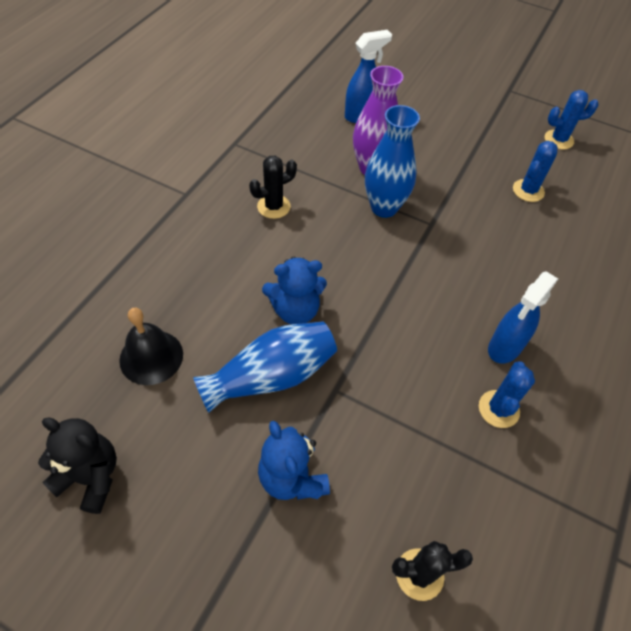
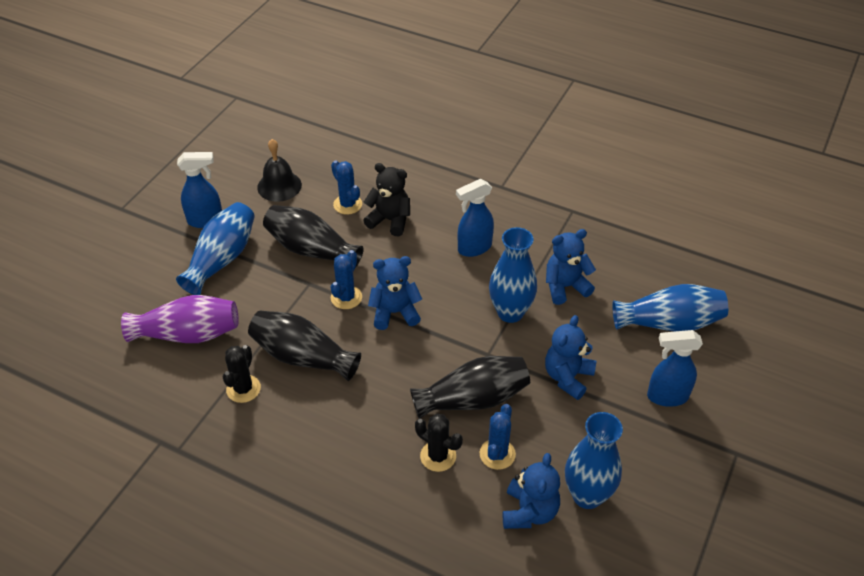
black vase: none = 0 -> [248,311,361,381] [263,205,364,268] [410,356,530,419] = 3
blue spray bottle: [345,30,392,123] [488,271,558,363] = 2 -> [177,152,222,228] [456,179,494,257] [647,330,703,407] = 3
blue teddy bear: [258,421,330,500] [262,257,327,324] = 2 -> [368,256,422,330] [503,453,560,529] [545,315,596,400] [546,229,596,305] = 4
blue vase: [193,321,337,413] [365,105,420,218] = 2 -> [176,202,255,295] [489,227,537,323] [565,412,623,509] [612,284,728,332] = 4

